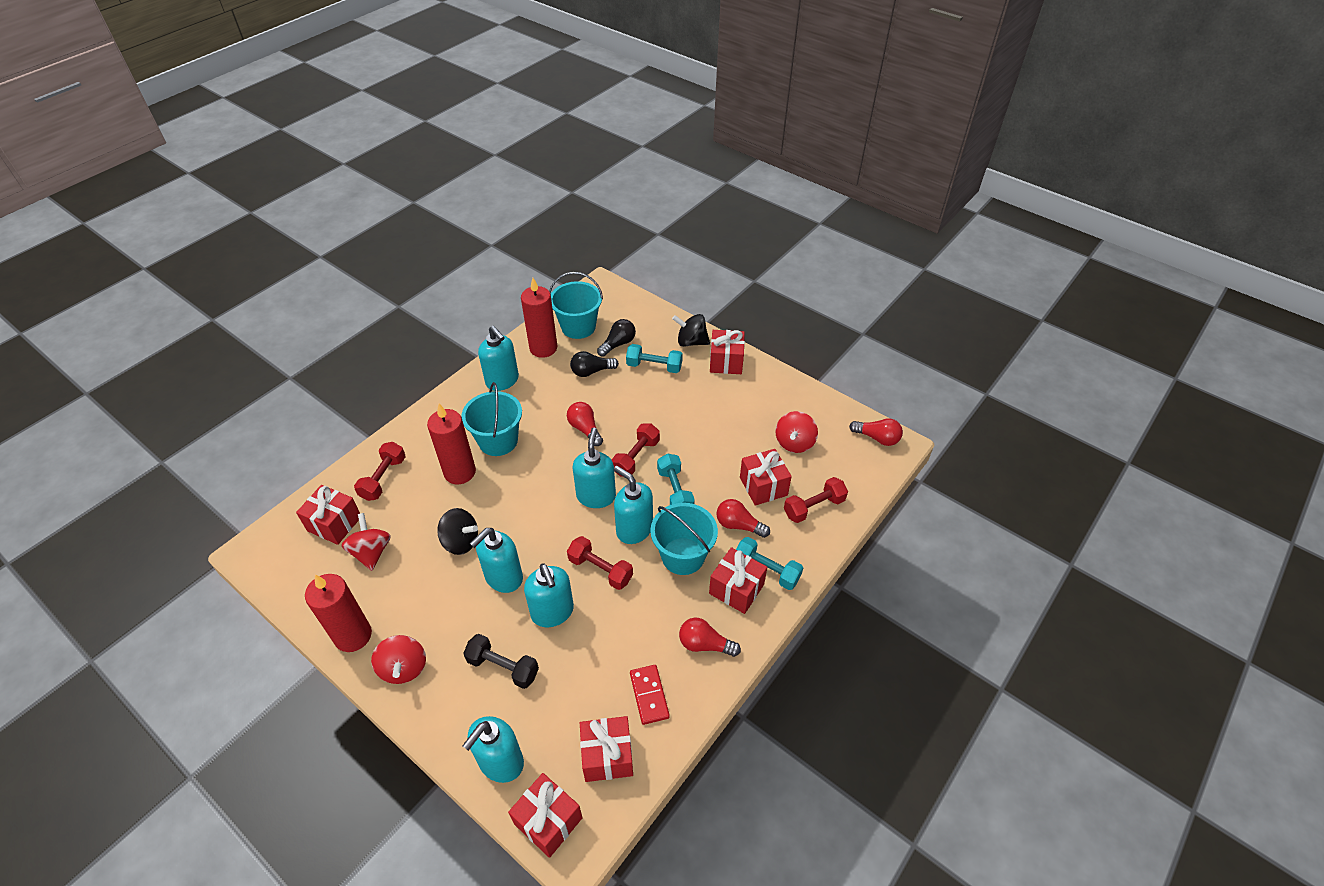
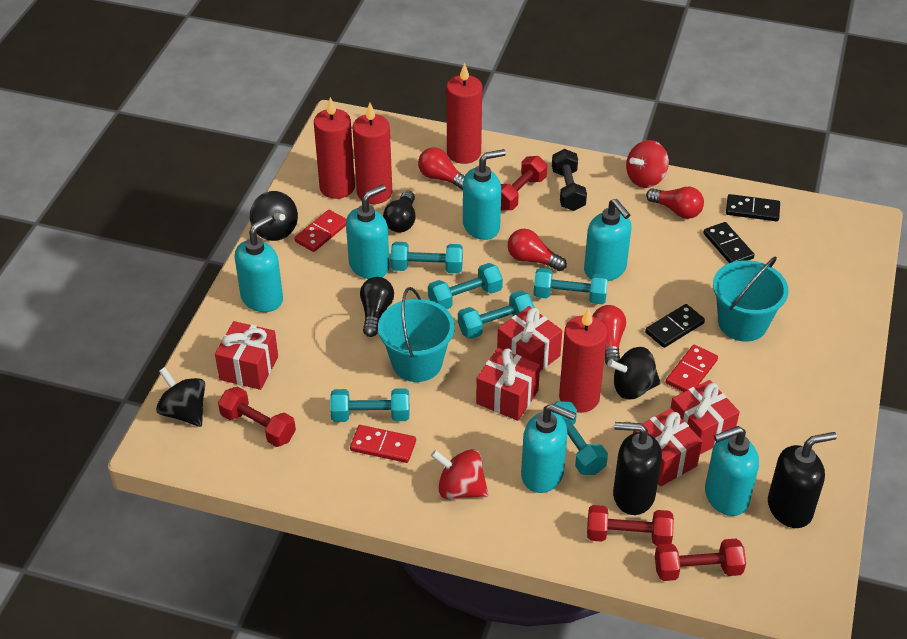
black domino: none = 0 -> [645,304,705,348] [703,222,755,263] [726,194,780,221] = 3
black soap dispenser: none = 0 -> [613,422,662,515] [768,432,837,528] = 2
black spinning top: [437,508,478,555] [672,314,710,347] = 2 -> [156,367,205,427] [250,191,298,241] [607,347,661,400] = 3
red candle: [305,574,372,652] [427,404,476,484] [521,278,557,358] = 3 -> [314,97,355,199] [353,103,392,204] [446,63,482,164] [559,307,607,413] = 4
red domino: [630,665,670,725] = 1 -> [294,210,346,252] [350,425,416,463] [666,345,718,392] = 3
red gift: [296,485,360,545] [508,773,582,858] [580,716,633,782] [709,547,767,614] [710,330,745,374] [740,449,792,506] = 6 -> [215,321,278,390] [476,348,540,421] [497,306,562,371] [633,409,702,487] [670,380,740,454] = 5
red spinning top: [341,513,391,571] [371,635,426,684] [775,411,818,453] = 3 -> [431,449,489,499] [626,140,669,188] = 2
turquoise bucket: [461,382,522,456] [549,272,603,339] [650,503,718,575] = 3 -> [378,287,455,382] [713,256,789,342] = 2
turquoise dumbbell: [626,344,683,373] [657,454,695,505] [736,537,803,590] = 3 -> [330,388,409,422] [391,242,463,273] [428,263,503,309] [458,291,534,339] [533,268,608,304] [551,401,608,475] = 6

